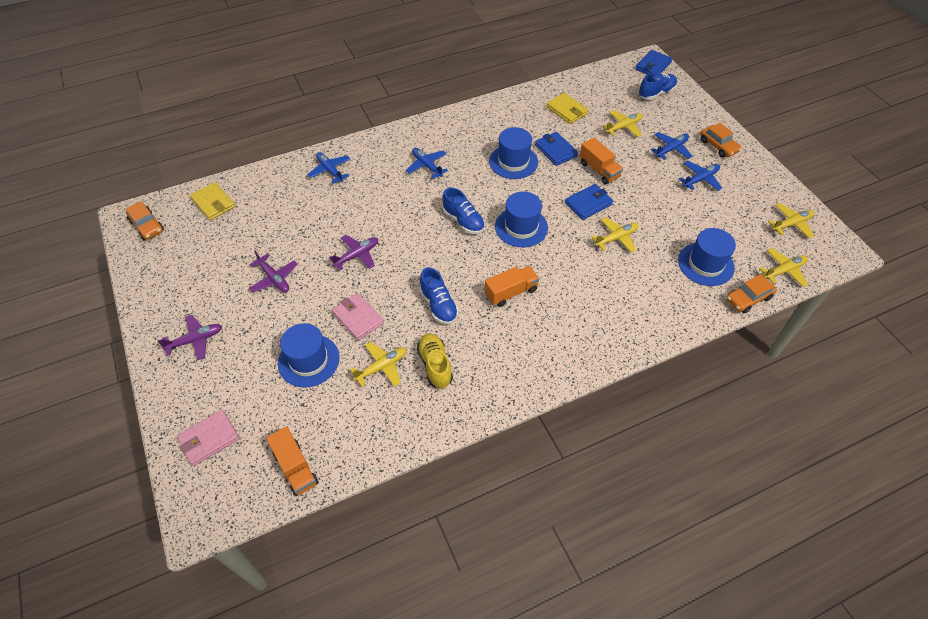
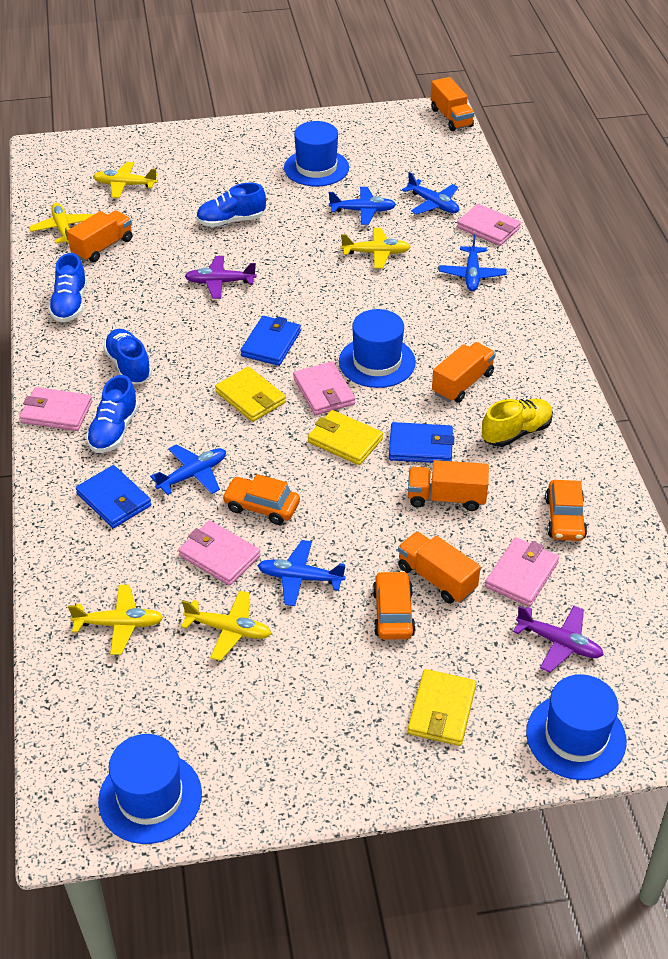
blue plane: [307,152,351,184] [406,148,448,179] [651,132,693,160] [679,161,722,191] = 4 -> [150,444,226,495] [257,540,346,606] [329,187,396,225] [402,172,459,214] [439,234,507,291] = 5
blue shoe: [419,267,459,324] [442,188,485,234] [639,72,677,100] = 3 -> [48,253,87,322] [86,375,139,453] [103,329,152,384] [196,183,266,227] = 4
orange truck: [266,426,319,496] [484,266,539,307] [579,138,623,185] = 3 -> [67,210,132,262] [398,531,481,604] [408,460,489,511] [431,77,474,131] [432,342,496,403] = 5
pink wallet: [177,410,239,466] [332,293,384,341] = 2 -> [20,387,92,431] [178,520,261,586] [293,361,355,415] [457,204,521,246] [485,537,559,607] = 5
purple plane: [158,315,222,360] [249,251,298,292] [329,235,378,271] = 3 -> [185,256,256,299] [513,606,604,672] = 2
yellow wallet: [190,182,235,220] [546,93,589,124] = 2 -> [215,367,286,422] [308,410,383,465] [408,669,476,746] = 3

